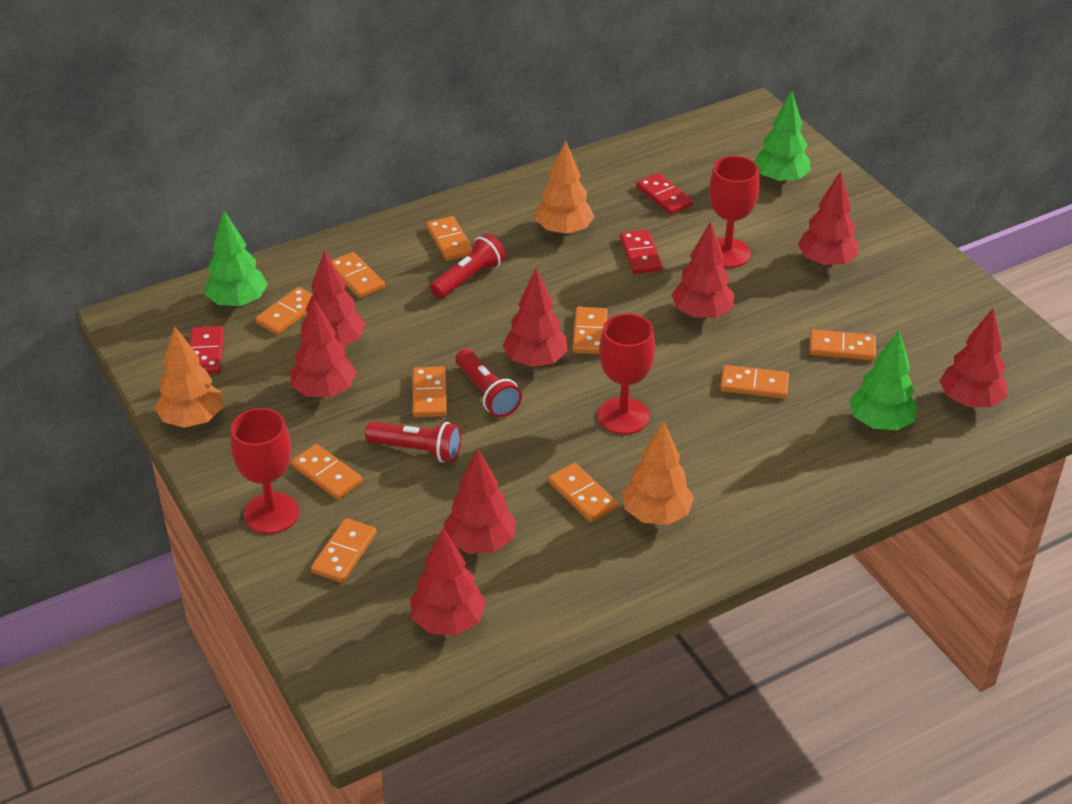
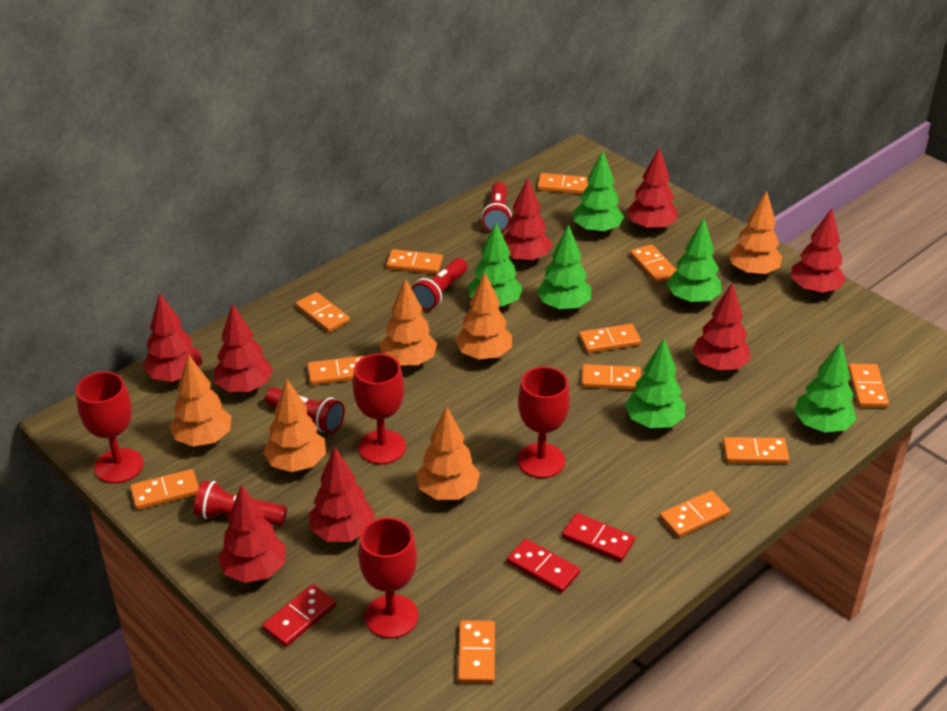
green tree: [205,211,268,308] [754,90,811,184] [849,330,918,430] = 3 -> [468,222,523,307] [537,224,591,311] [573,151,624,234] [625,338,685,428] [667,218,722,304] [794,342,856,432] = 6
orange domino: [255,287,313,335] [291,444,363,500] [311,518,377,583] [331,252,385,298] [413,367,447,417] [426,216,472,261] [548,463,618,522] [572,307,608,354] [720,365,789,399] [810,329,876,361] = 10 -> [130,469,199,510] [295,292,350,333] [307,356,365,385] [386,249,443,274] [458,620,495,684] [537,173,588,194] [579,324,641,353] [582,364,641,390] [630,244,677,283] [659,490,731,538] [723,437,789,464] [848,364,889,408] = 12
orange tree: [155,326,223,428] [535,140,594,236] [622,421,694,525] = 3 -> [170,354,232,447] [263,379,326,472] [380,278,437,367] [416,406,480,500] [455,272,512,360] [728,191,782,276] = 6
red flashlight: [365,421,461,463] [430,233,506,299] [455,349,522,417] = 3 -> [194,480,287,526] [265,387,345,433] [411,258,467,310] [481,182,512,232] = 4
red goblet: [231,408,299,534] [598,313,655,435] [709,156,759,268] = 3 -> [76,372,144,484] [353,354,406,464] [358,517,418,639] [517,367,570,478] = 4

